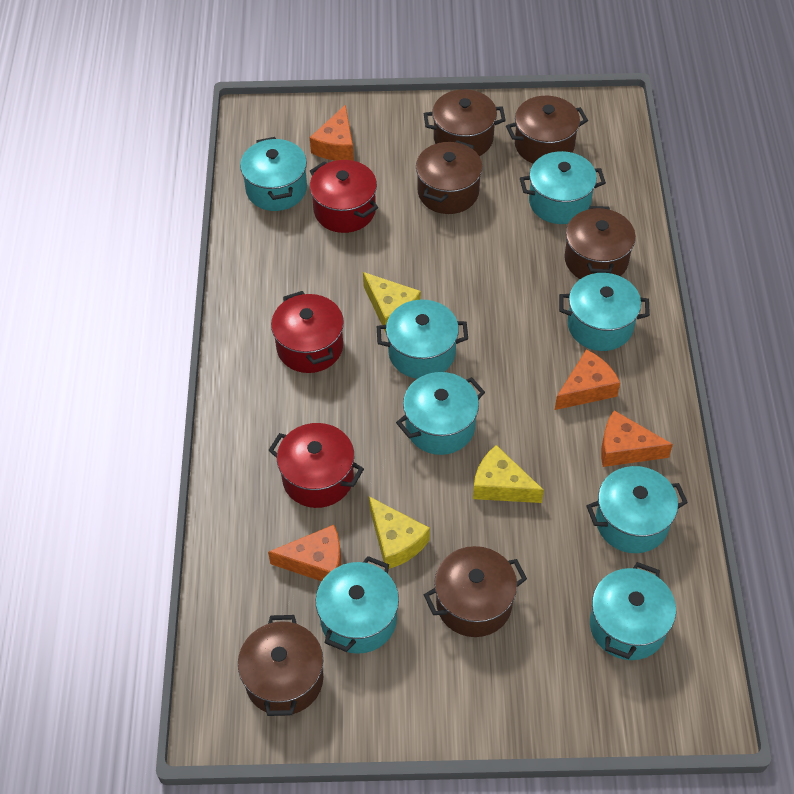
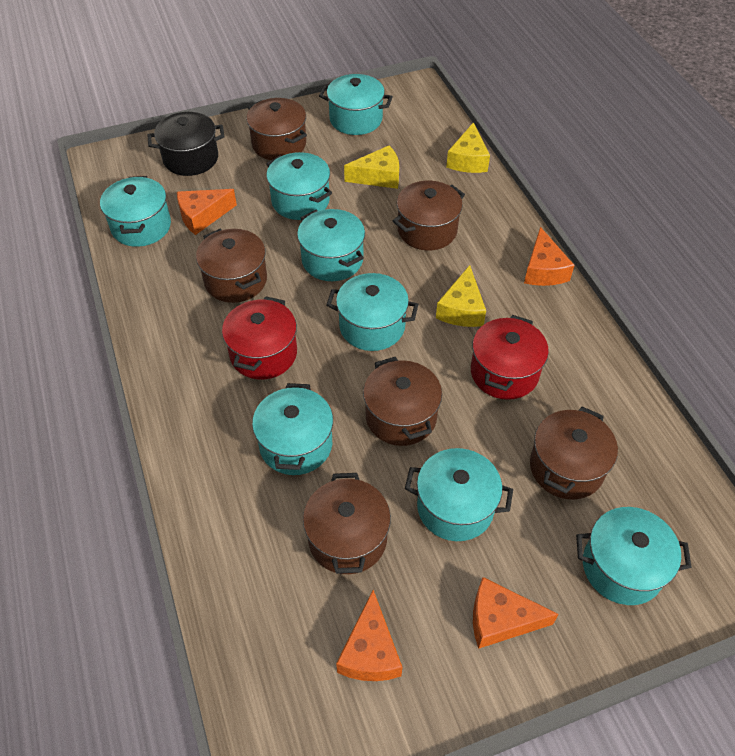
black pot: none = 0 -> [147,112,225,176] = 1
red pot: [268,423,364,508] [271,291,344,373] [310,160,378,233] = 3 -> [222,296,297,380] [471,315,549,400] = 2

